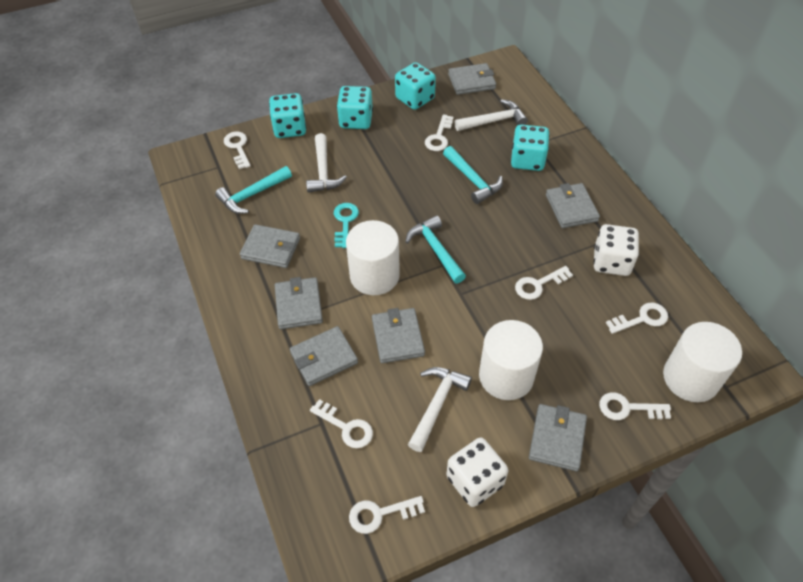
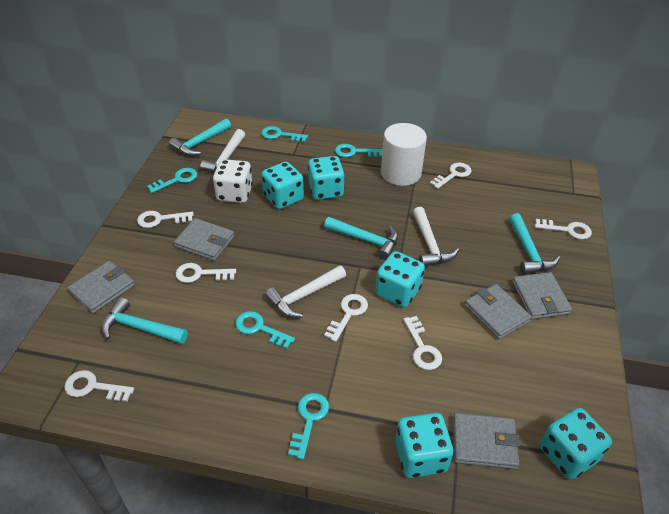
grey wallet: [240,224,300,268] [275,277,323,329] [290,326,358,386] [372,308,425,363] [448,63,496,95] [529,404,587,471] [546,183,600,228] = 7 -> [67,261,135,314] [174,218,234,261] [453,413,520,469] [464,284,532,339] [512,272,572,320] = 5
turquoise dice: [269,93,306,138] [337,86,373,129] [395,62,436,110] [511,125,550,171] = 4 -> [261,162,304,209] [308,156,345,200] [375,251,425,307] [395,413,454,478] [540,408,612,479] = 5
turquoise hammer: [215,166,292,214] [405,215,466,283] [443,146,503,204] = 3 -> [101,297,188,344] [169,119,231,156] [324,217,398,260] [509,213,560,274] = 4
turquoise key: [334,203,359,248] = 1 -> [147,168,197,193] [235,311,295,349] [261,126,308,142] [288,393,329,460] [335,144,383,157] = 5
white cylinder: [346,220,400,295] [479,320,543,400] [663,322,742,402] = 3 -> [381,123,427,186] = 1
white dice: [447,437,508,507] [593,224,639,276] = 2 -> [213,159,253,203] = 1

